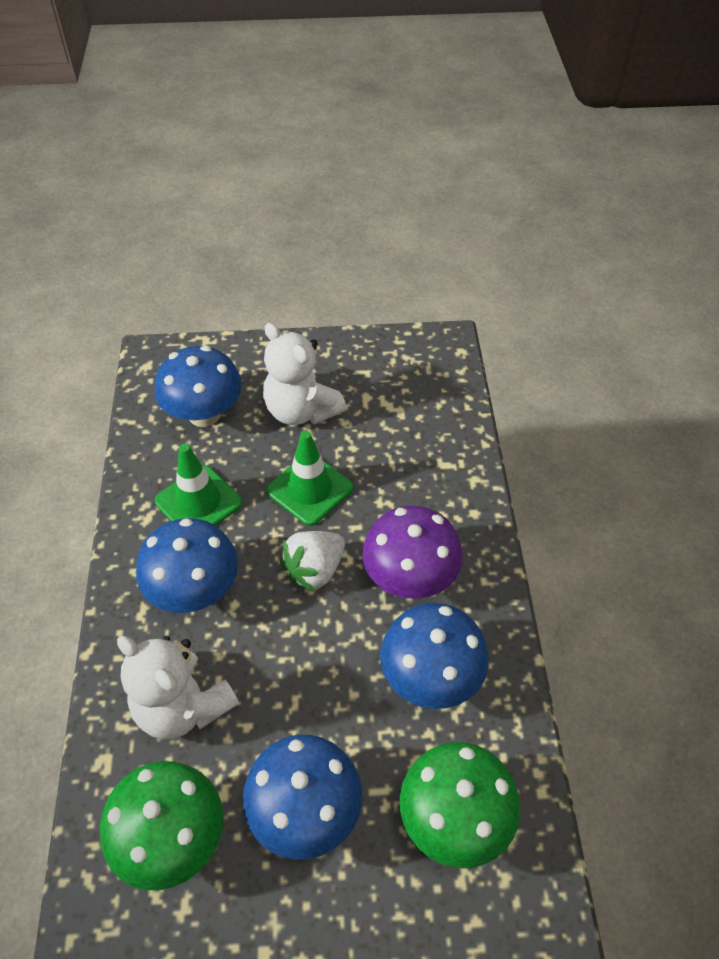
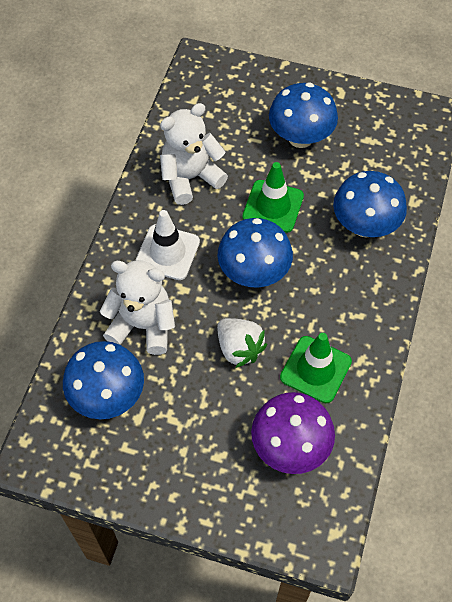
green mushroom: [100,761,223,890] [400,742,520,868] = 2 -> none = 0
white traffic cone: none = 0 -> [135,210,200,280] = 1

